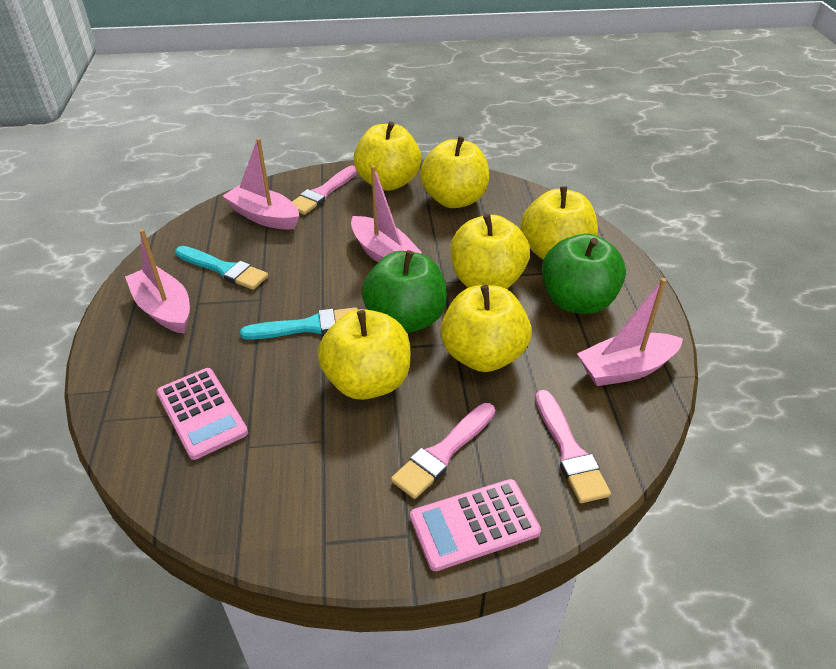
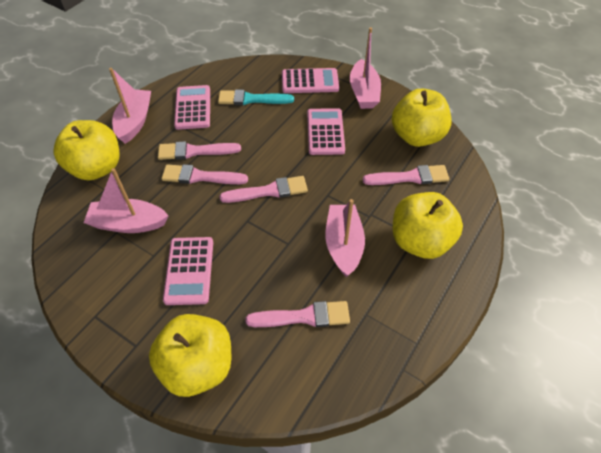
green apple: [362,250,447,333] [542,234,626,314] = 2 -> none = 0
pink brush: [292,165,358,215] [391,403,495,499] [535,390,611,503] = 3 -> [158,141,241,160] [161,164,248,184] [220,176,308,203] [245,301,350,327] [363,165,449,185] = 5
pink calculator: [157,368,248,460] [410,479,541,571] = 2 -> [163,237,213,305] [174,85,210,130] [282,68,339,93] [307,108,345,155] = 4
turquoise brush: [175,246,268,290] [240,307,358,340] = 2 -> [218,89,294,105] = 1
yellow apple: [318,309,410,400] [354,122,421,191] [420,136,489,208] [441,285,531,372] [450,214,530,289] [520,186,598,260] = 6 -> [53,120,119,180] [149,314,231,397] [392,88,452,147] [393,192,463,259] = 4

